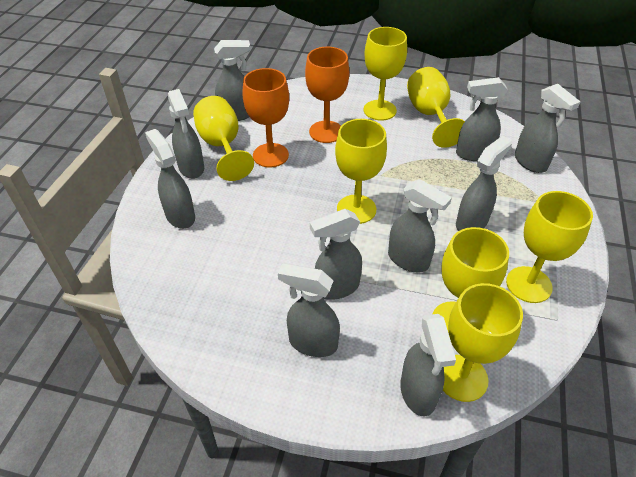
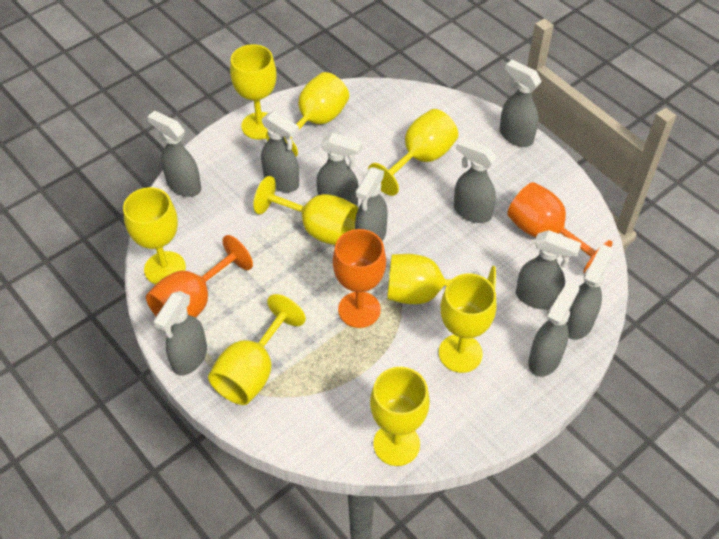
orange goblet: [242,68,289,168] [305,47,349,143] = 2 -> [146,235,253,318] [333,229,386,328] [507,182,612,274] = 3
yellow goblet: [193,96,254,181] [335,119,387,224] [364,27,407,121] [407,67,465,148] [433,227,509,333] [443,283,523,402] [506,191,593,303] = 7 -> [123,187,186,285] [208,294,306,405] [230,44,277,140] [253,176,358,245] [266,72,349,157] [368,109,458,196] [370,367,430,466] [387,254,496,304] [439,273,497,373] = 9

